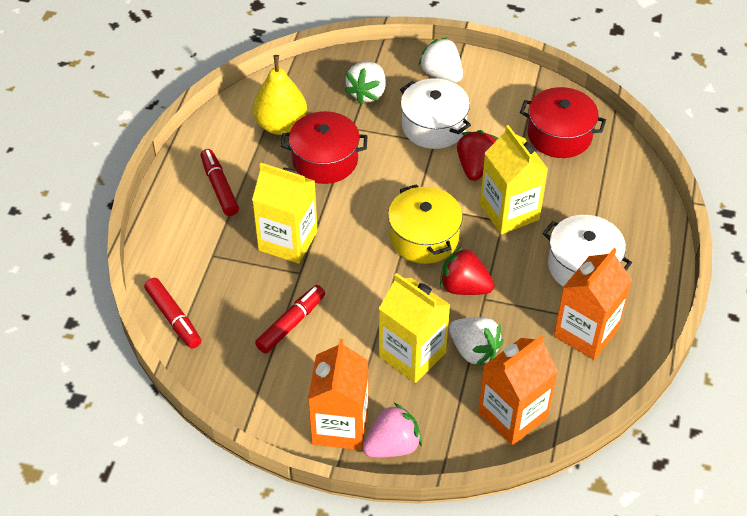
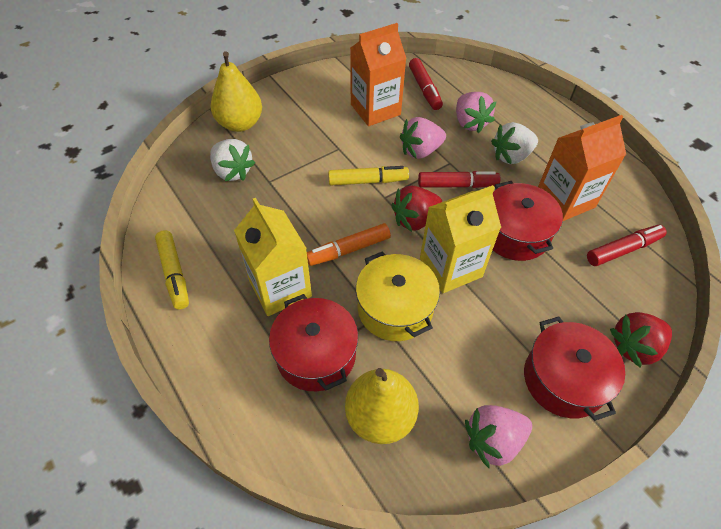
orange carton: [308,339,368,450] [478,335,558,445] [554,248,632,360] = 3 -> [350,23,407,126] [538,115,626,221] = 2
orange marker: none = 0 -> [307,223,391,266] = 1
pink strawberry: [362,403,422,457] = 1 -> [400,117,446,159] [456,92,496,133] [465,405,532,468] = 3
red pot: [281,111,367,184] [520,87,606,158] = 2 -> [269,294,358,391] [493,181,563,261] [524,316,625,421] = 3
white pot: [400,78,471,149] [543,215,632,287] = 2 -> none = 0
white strawberry: [344,62,386,104] [418,37,463,82] [449,317,503,366] = 3 -> [210,139,255,181] [491,122,538,164] = 2
yellow carton: [252,163,317,264] [379,273,450,383] [480,125,548,234] = 3 -> [234,198,312,316] [420,185,501,293] = 2
yellow marker: none = 0 -> [155,230,189,309] [328,166,409,185] = 2
yellow pear: [253,55,307,135] = 1 -> [211,51,262,132] [345,368,419,444] = 2

